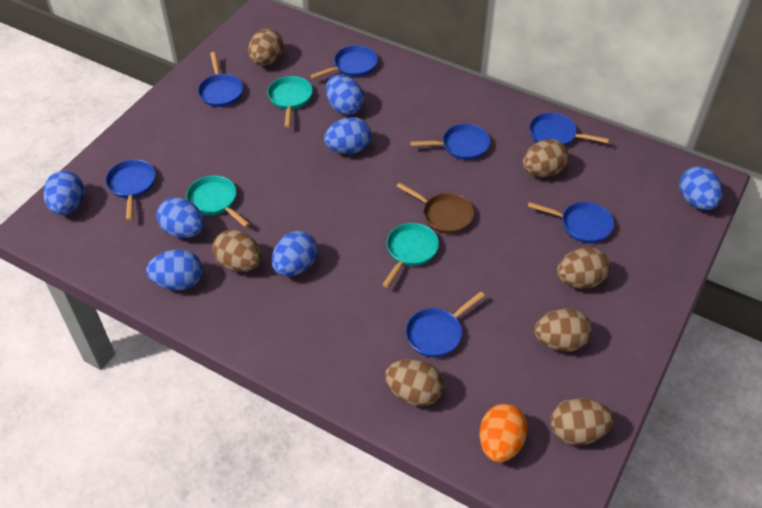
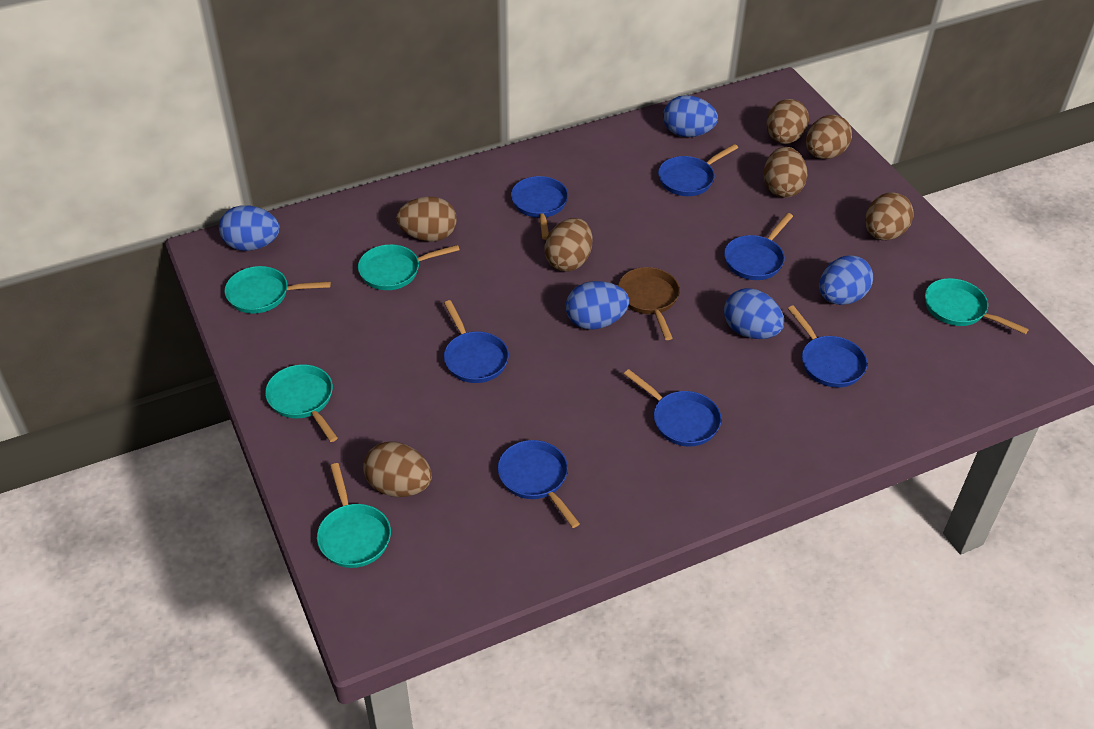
blue egg: [43,170,84,215] [146,249,203,290] [157,197,204,238] [272,231,318,276] [324,117,371,154] [326,75,364,115] [679,166,723,210] = 7 -> [219,205,280,251] [566,281,629,330] [663,95,718,137] [724,288,784,339] [819,255,873,305] = 5
orange egg: [479,404,528,462] = 1 -> none = 0
turquoise pan: [186,176,250,227] [267,76,313,128] [382,223,439,288] = 3 -> [224,266,331,314] [265,364,338,442] [317,463,391,568] [358,244,460,290] [925,278,1029,334] = 5

